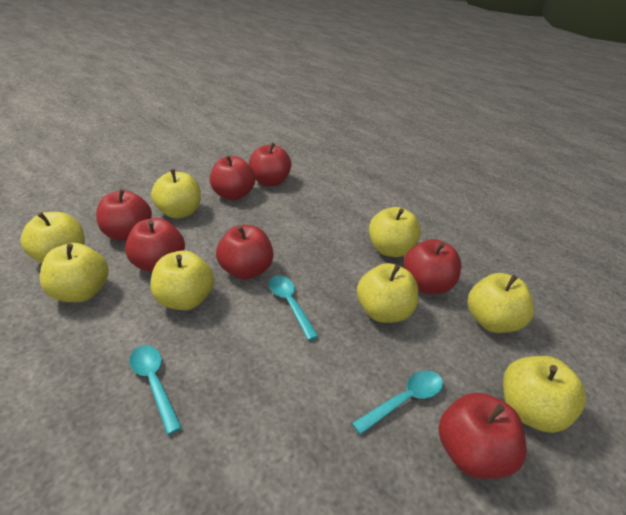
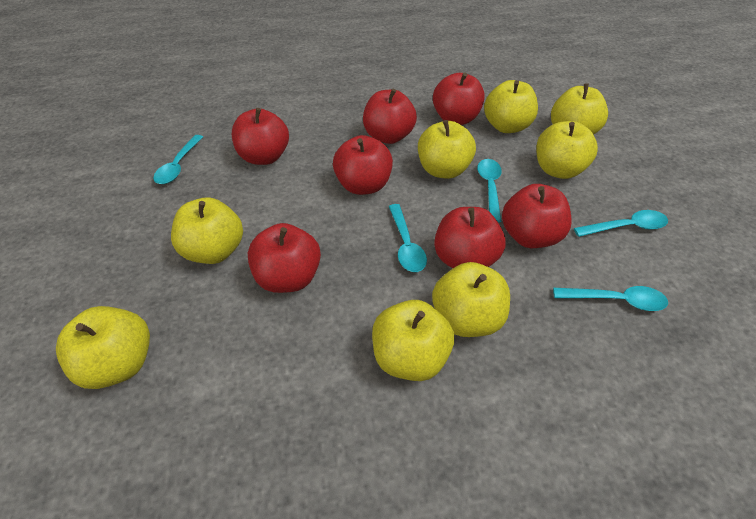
turquoise spoon: [129,345,182,435] [269,276,319,340] [352,370,443,435] = 3 -> [153,135,203,184] [389,204,427,272] [477,159,502,222] [553,286,668,311] [574,210,668,237] = 5

